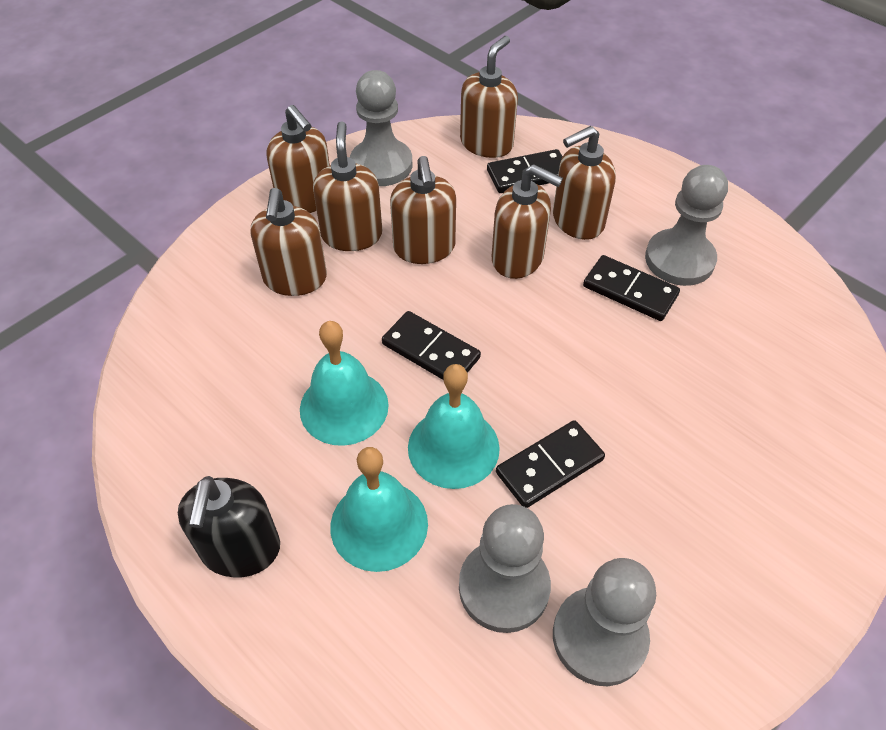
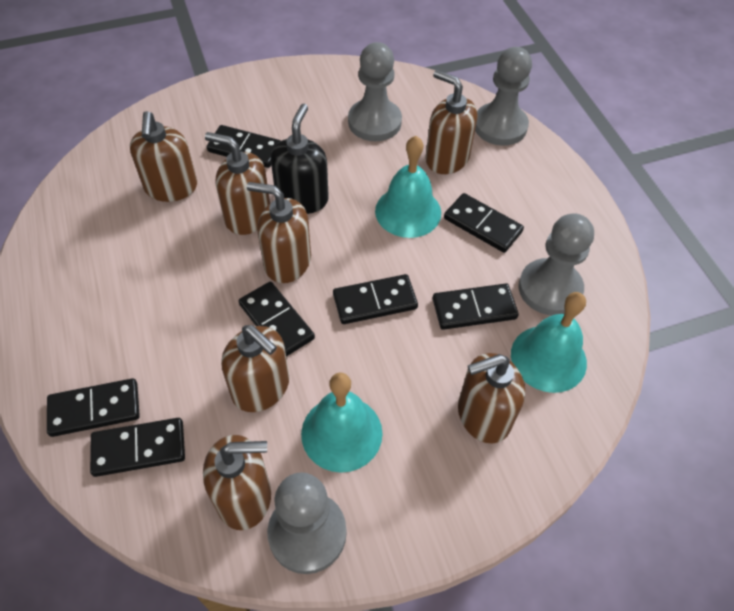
black domino: [382,311,481,380] [487,149,563,193] [496,420,605,508] [583,255,680,321] = 4 -> [47,378,140,437] [90,418,185,477] [207,125,281,168] [239,282,315,357] [333,274,418,324] [433,284,519,330] [444,193,524,253] = 7

